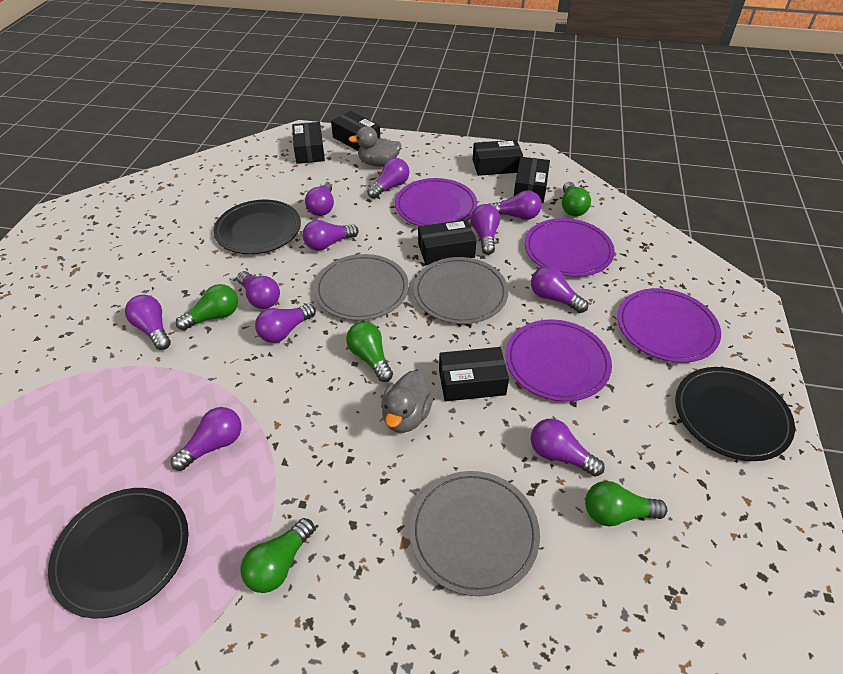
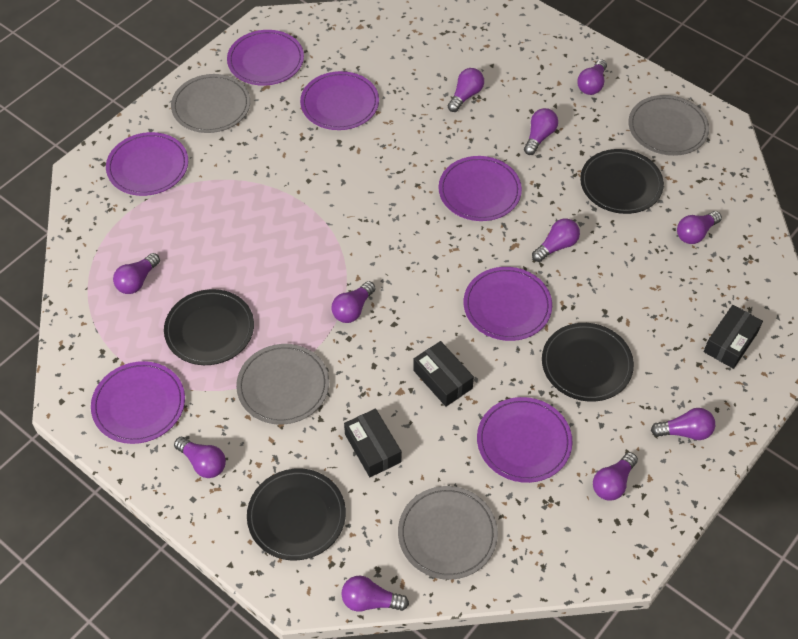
black box: [292,122,325,164] [331,111,380,151] [418,219,477,265] [439,347,509,401] [473,140,523,176] [514,157,550,203] = 6 -> [344,408,401,477] [413,341,474,407] [704,305,763,369] = 3
black plate: [48,488,189,618] [214,200,301,254] [675,367,795,461] = 3 -> [164,289,254,365] [247,468,346,560] [542,323,634,402] [580,149,664,214] = 4
green light bulb: [176,284,238,330] [240,518,315,593] [346,322,393,382] [562,182,591,216] [585,481,668,526] = 5 -> none = 0
grey duck: [349,126,401,167] [381,370,433,433] = 2 -> none = 0
grey plate: [314,254,409,320] [409,471,540,596] [413,257,509,324] = 3 -> [171,74,250,133] [236,344,329,424] [398,486,498,580] [628,95,709,156] = 4
purple plate: [395,178,477,226] [506,319,612,402] [525,218,615,277] [617,288,721,363] = 4 -> [91,361,185,444] [106,132,188,196] [227,30,304,86] [300,71,379,130] [438,156,522,221] [464,267,552,341] [477,397,572,483] = 7

